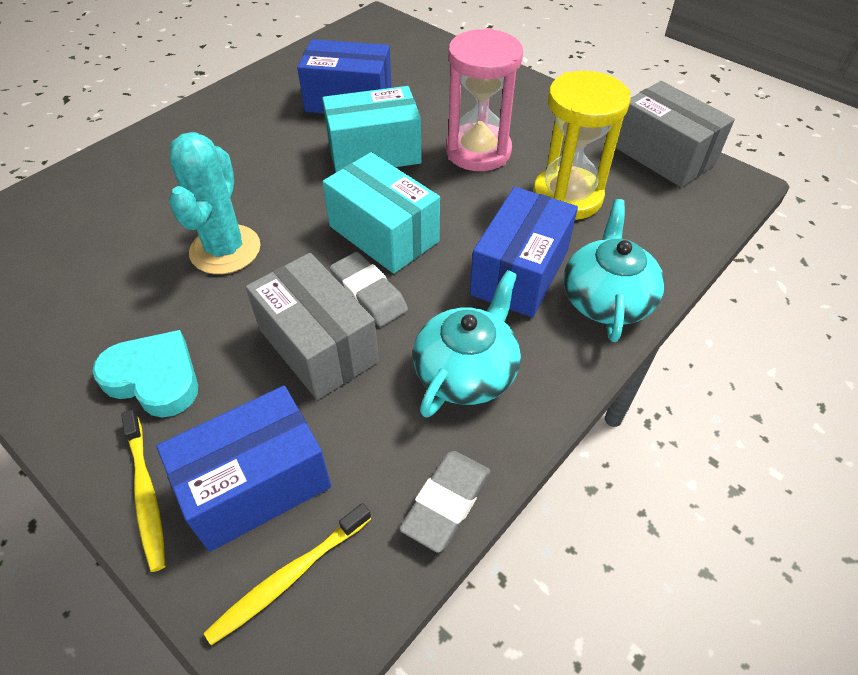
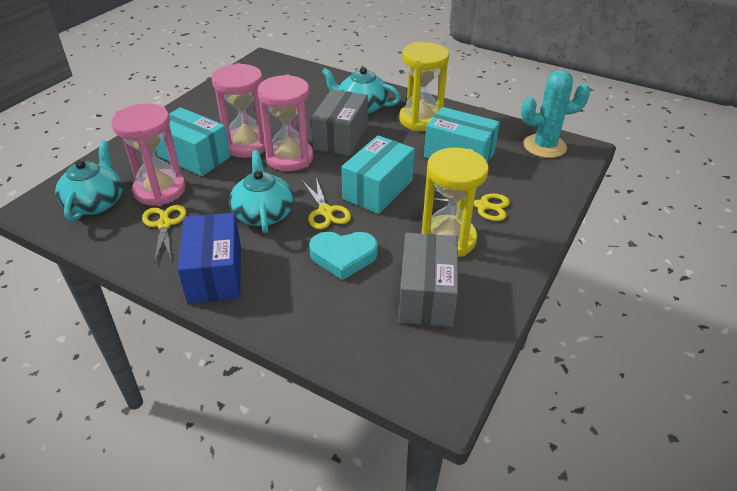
blue box: [156,386,331,552] [297,39,392,114] [470,187,578,318] = 3 -> [178,213,241,304] = 1
grey eraser: [330,252,408,327] [399,451,490,553] = 2 -> none = 0
pink hourglass: [446,28,523,171] = 1 -> [111,104,186,206] [211,63,266,158] [257,75,313,171] = 3
turquoise box: [322,86,422,173] [322,152,440,274] = 2 -> [156,107,231,176] [341,135,415,214] [424,107,500,164] = 3
turquoise teapot: [413,270,521,418] [563,199,665,342] = 2 -> [55,140,123,222] [229,150,294,233] [322,67,401,114] = 3
yellow hourglass: [533,71,631,220] = 1 -> [399,42,449,131] [421,147,489,257] = 2
yellow scissors: none = 0 -> [142,205,186,263] [303,177,351,229] [433,190,510,221] = 3
yellow toothbrush: [121,410,166,572] [203,503,371,646] = 2 -> none = 0

